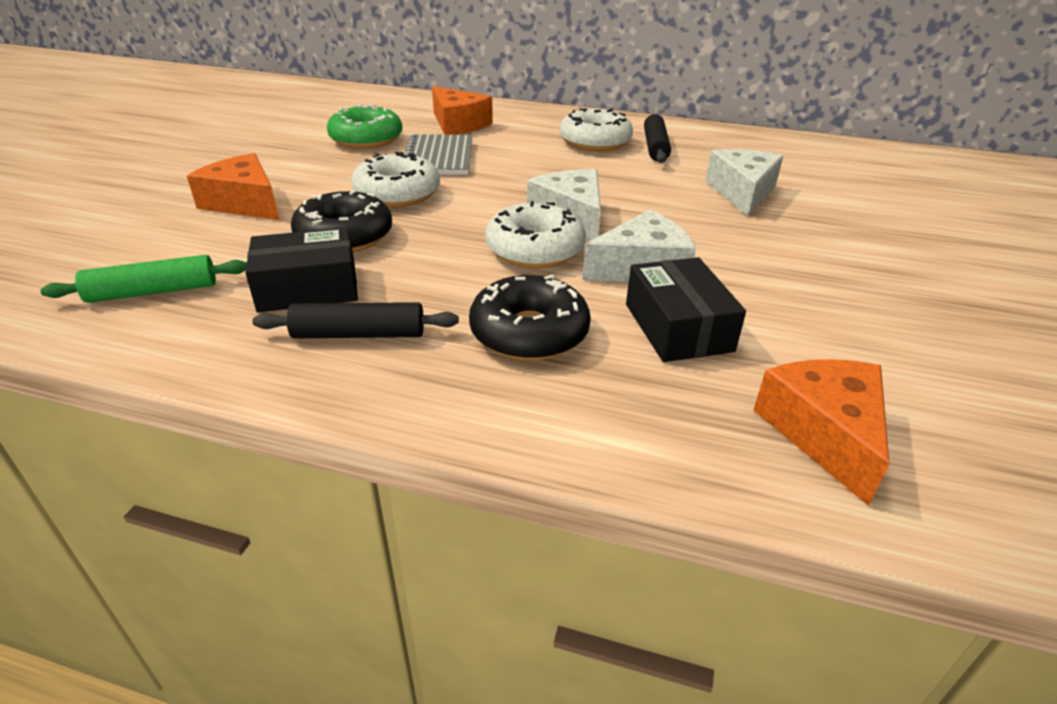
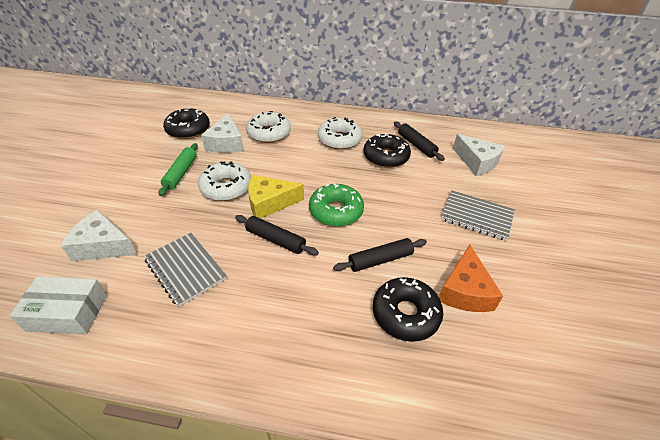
black box: [245,227,358,313] [626,257,746,362] = 2 -> none = 0
black donut: [291,190,392,253] [469,274,591,361] = 2 -> [163,107,210,139] [363,133,411,168] [373,277,443,342] = 3
black rolling pin: [253,302,459,338] [644,114,671,163] = 2 -> [235,215,319,256] [333,238,427,272] [394,121,445,161] = 3
grey notebook: [404,134,473,175] = 1 -> [144,233,227,307] [441,190,515,241] = 2
orange cheese: [187,153,279,220] [432,86,493,135] [753,359,889,506] = 3 -> [439,245,503,312] = 1
white box: none = 0 -> [9,277,107,334] = 1
yellow cheese: none = 0 -> [248,175,304,219] = 1

